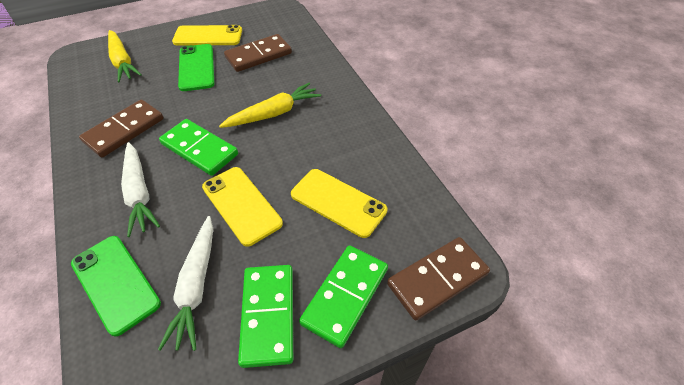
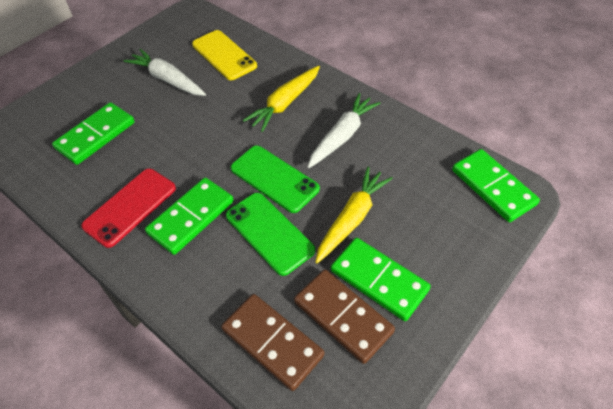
brown domino: [79,99,164,158] [224,34,292,72] [387,237,490,321] = 3 -> [221,294,324,391] [294,269,395,364] = 2
green domino: [159,119,238,176] [238,265,293,368] [299,245,388,348] = 3 -> [52,102,135,165] [145,178,234,255] [331,238,431,321] [452,149,540,222] = 4
red phone: none = 0 -> [81,169,176,248] = 1
yellow phone: [172,25,242,46] [202,167,283,247] [291,169,388,238] = 3 -> [192,30,257,80] = 1

